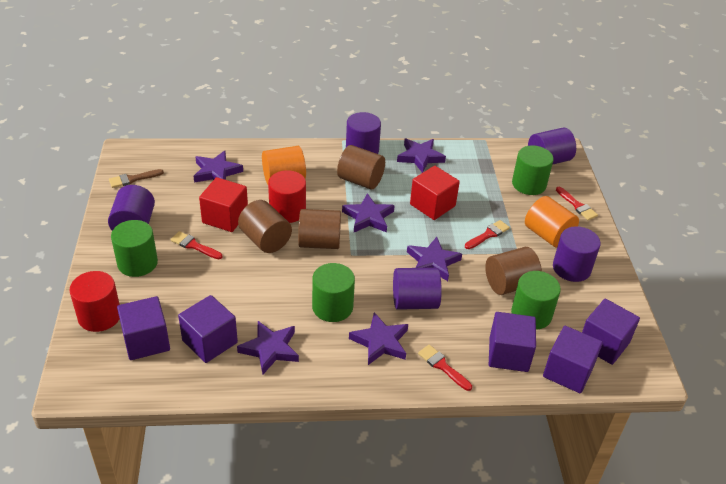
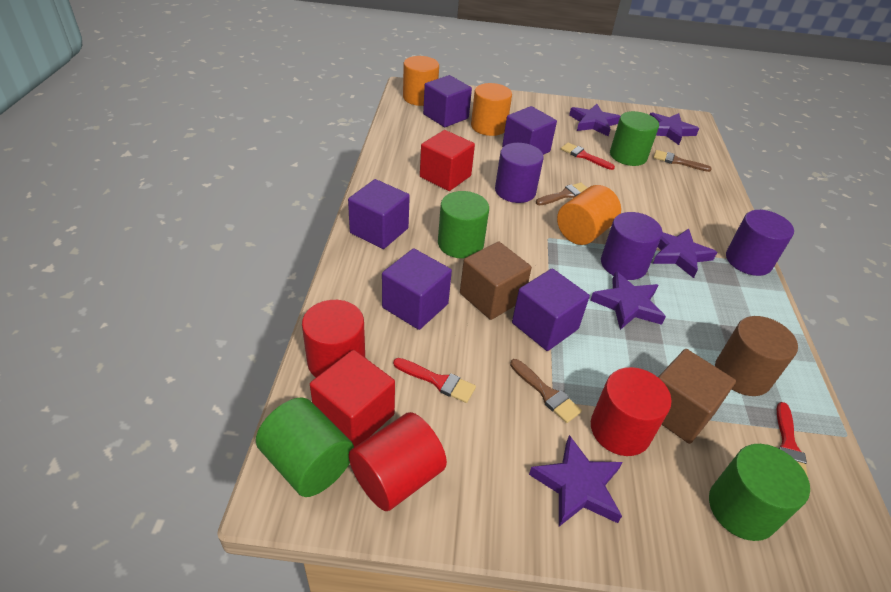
brown brush: [109,169,164,188] = 1 -> [510,359,582,423] [536,182,587,205] [653,150,712,172] = 3
brown cube: none = 0 -> [460,241,532,320] [658,349,736,444] = 2
brown cylinder: [238,200,292,253] [298,209,341,249] [337,145,385,189] [485,247,542,295] = 4 -> [715,316,798,396] = 1
orange cylinder: [262,146,306,185] [525,196,579,248] = 2 -> [403,56,439,106] [471,83,512,136] [557,185,621,245] = 3
purple cylinder: [108,185,155,231] [346,112,381,154] [393,267,442,310] [528,127,576,165] [553,226,601,282] = 5 -> [495,143,544,203] [601,212,663,280] [726,210,794,276] = 3
purple star: [194,150,243,182] [237,321,299,374] [342,193,395,233] [349,312,408,365] [397,139,446,173] [407,237,462,281] = 6 -> [529,435,623,526] [569,104,620,136] [590,271,666,330] [650,112,699,145] [653,229,717,278] = 5
red brush: [170,231,222,259] [418,345,472,391] [465,220,510,249] [556,187,598,220] = 4 -> [393,358,476,403] [561,143,615,170] [777,402,808,477] = 3
red cylinder: [70,271,120,332] [268,170,306,223] = 2 -> [302,300,365,377] [349,412,447,511] [591,367,672,456] = 3

